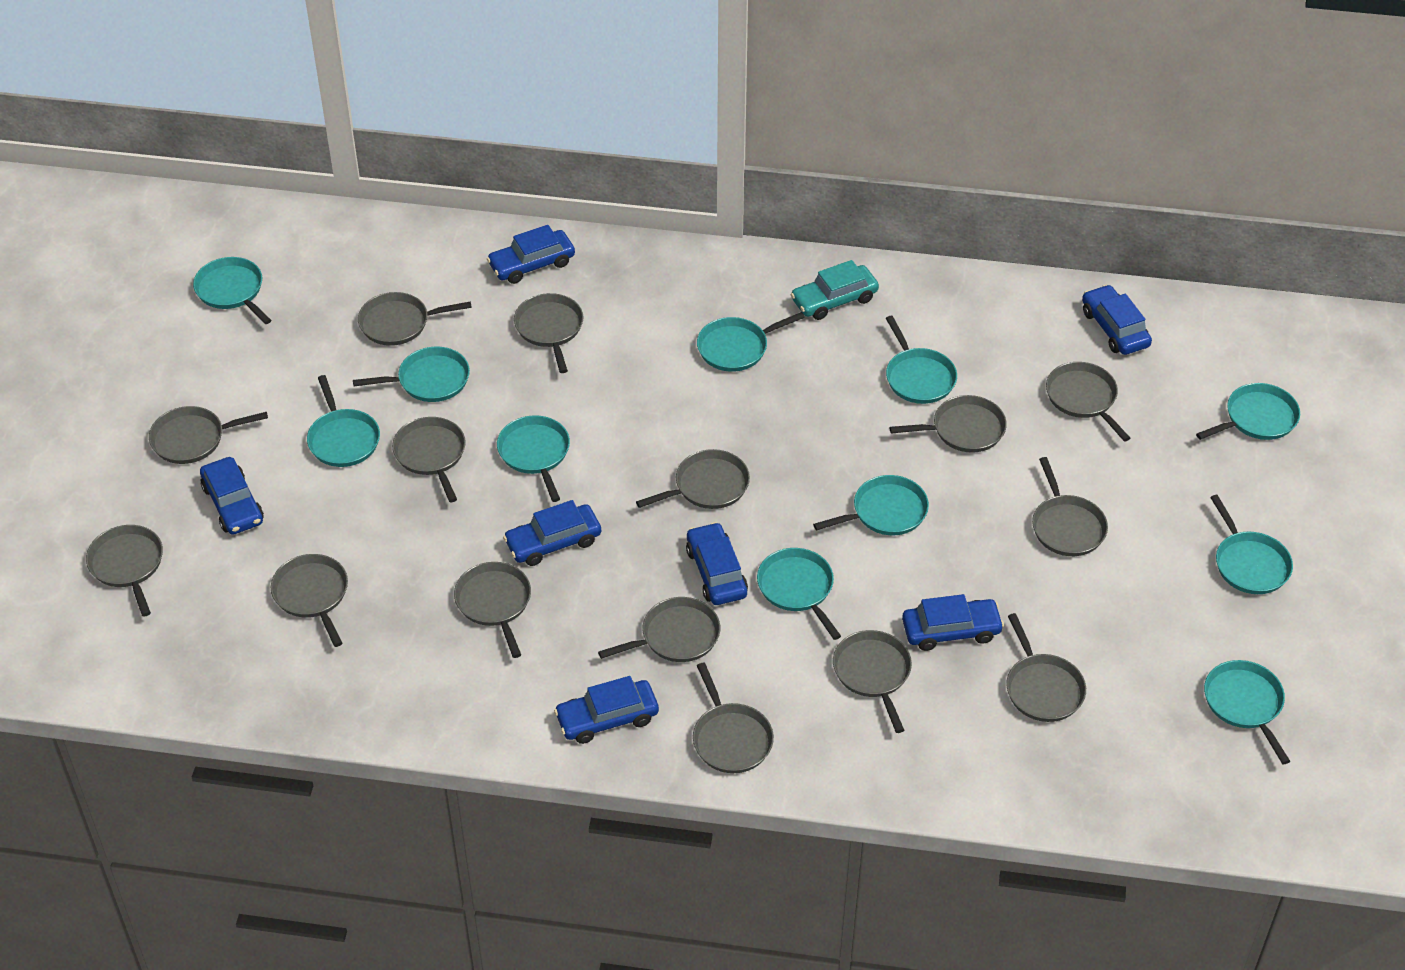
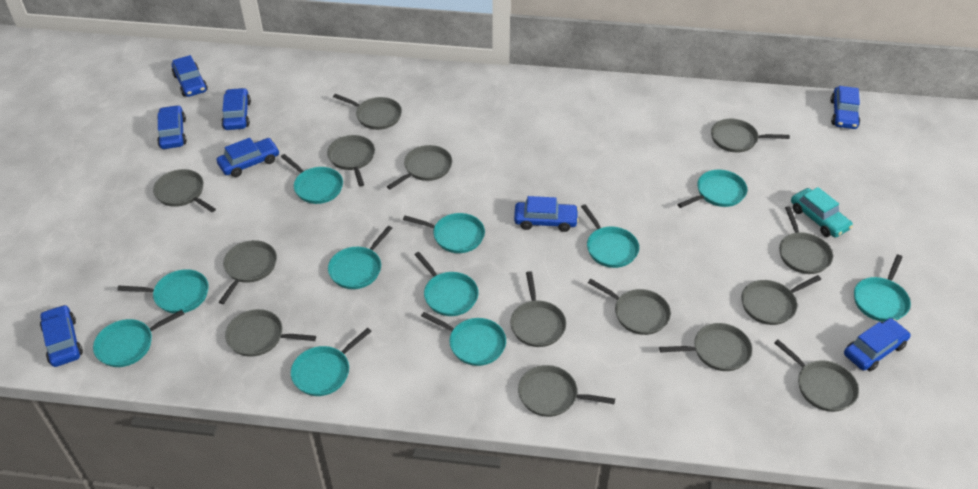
blue car: [200,457,264,535] [487,225,575,284] [503,500,601,566] [554,676,659,744] [686,522,748,605] [902,594,1004,651] [1082,285,1152,355] = 7 -> [40,305,83,367] [157,105,187,149] [172,55,208,97] [217,138,280,177] [221,88,251,130] [514,196,579,232] [830,86,860,129] [844,318,911,371] = 8
grey pan: [86,525,163,617] [149,406,268,464] [271,554,348,647] [358,292,472,346] [392,417,466,502] [454,562,531,658] [514,293,584,373] [598,597,720,662] [636,449,750,509] [693,663,774,773] [833,630,912,733] [890,395,1007,453] [1006,613,1086,722] [1032,457,1108,556] [1046,362,1130,442] = 15 -> [153,169,216,212] [219,240,277,304] [225,309,316,357] [327,135,375,187] [333,94,402,130] [387,145,452,189] [510,271,566,347] [518,365,615,417] [588,279,671,335] [659,323,752,371] [711,119,790,153] [741,275,821,325] [774,339,859,412] [779,206,833,274] = 14

